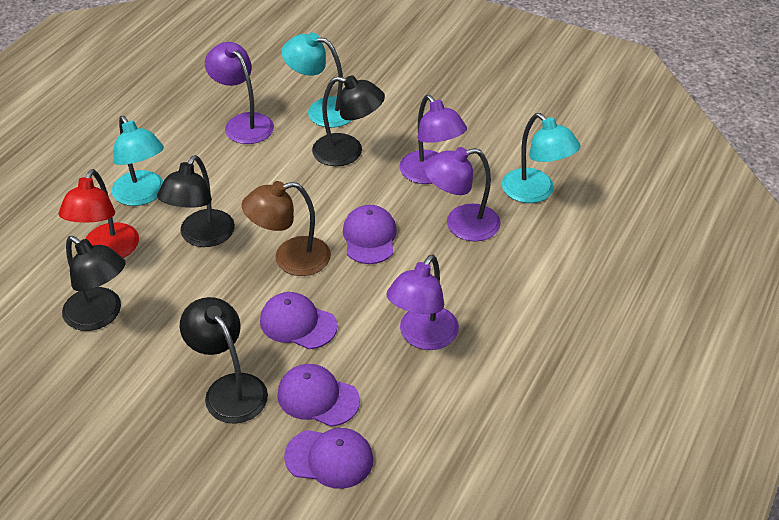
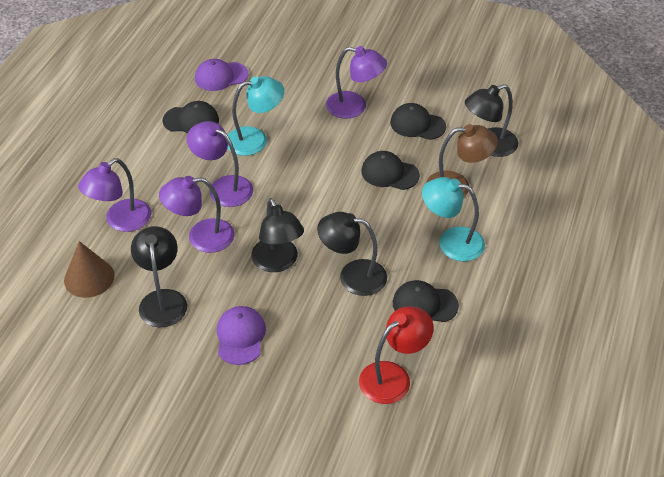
black cap: none = 0 -> [163,101,219,133] [361,151,420,190] [390,103,446,140] [393,280,459,322] = 4
brown cone: none = 0 -> [64,241,115,298] = 1
purple cap: [260,292,337,349] [277,364,360,427] [284,428,373,489] [343,205,397,264] = 4 -> [195,59,249,91] [217,306,266,365] = 2
turquoise lamp: [112,116,164,206] [281,32,352,128] [502,113,580,203] = 3 -> [228,76,284,156] [422,177,485,261] = 2

